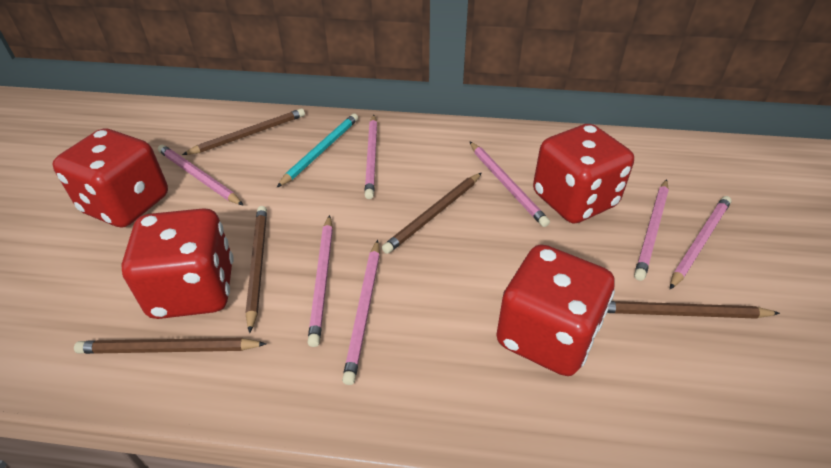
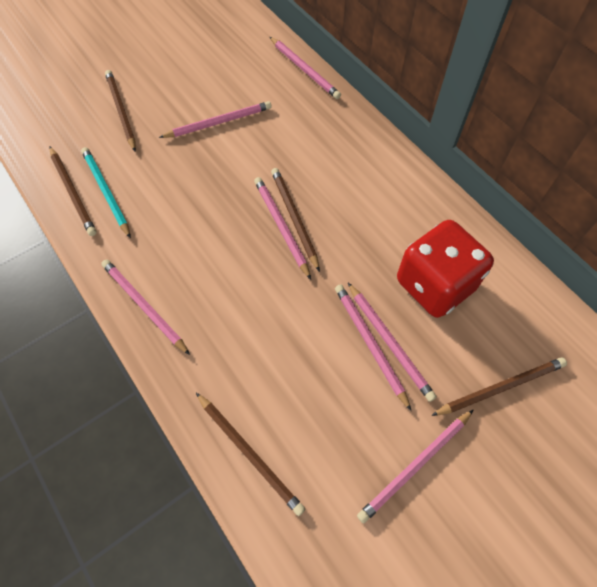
red dice: [53,129,168,227] [121,208,234,319] [496,244,615,376] [533,124,634,223] = 4 -> [397,220,494,318] = 1

